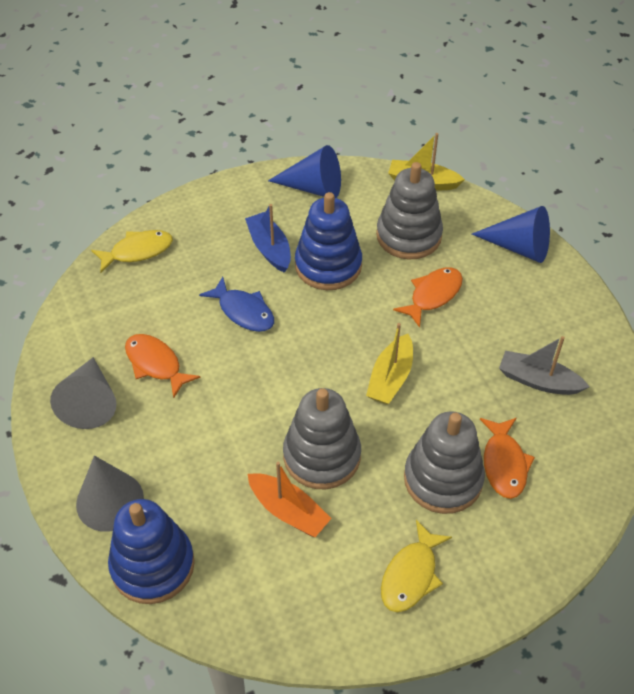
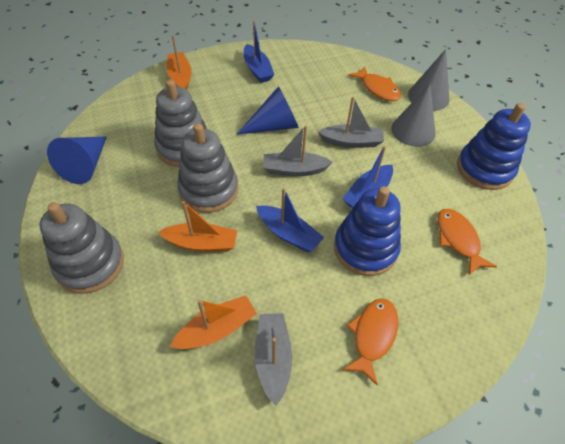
blue boat: [245,204,291,273] = 1 -> [244,21,274,83] [256,188,324,252] [342,146,393,208] = 3
blue fish: [199,277,274,332] = 1 -> none = 0
grey boat: [499,336,590,395] = 1 -> [255,313,292,406] [263,125,333,176] [318,96,384,148] = 3
orange boat: [248,462,332,537] = 1 -> [158,201,237,252] [167,35,191,90] [170,295,257,349] = 3
yellow boat: [366,323,413,404] [388,133,465,190] = 2 -> none = 0
yellow fish: [91,230,173,273] [381,520,452,612] = 2 -> none = 0

